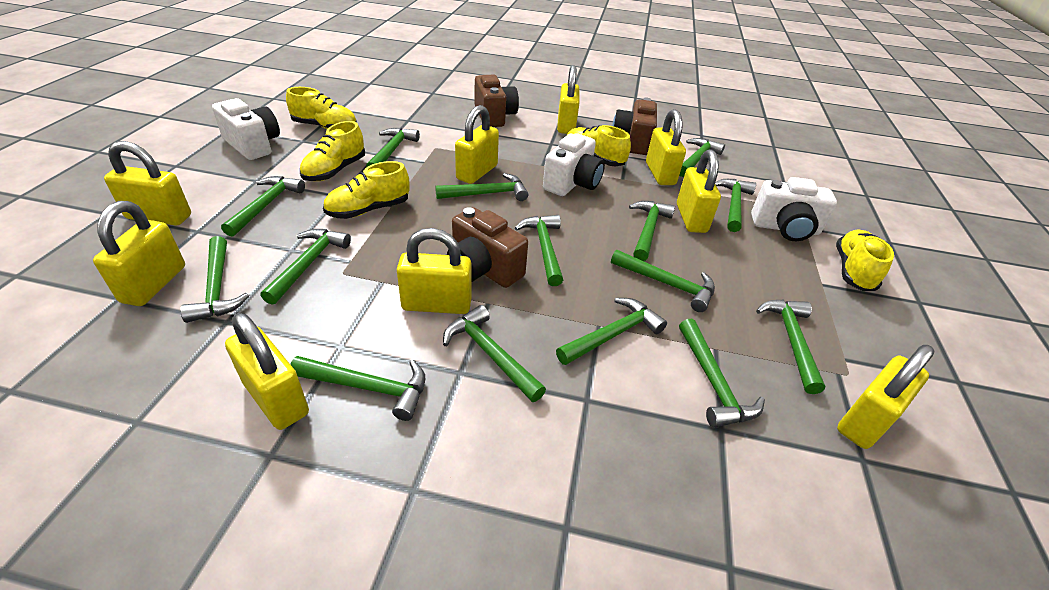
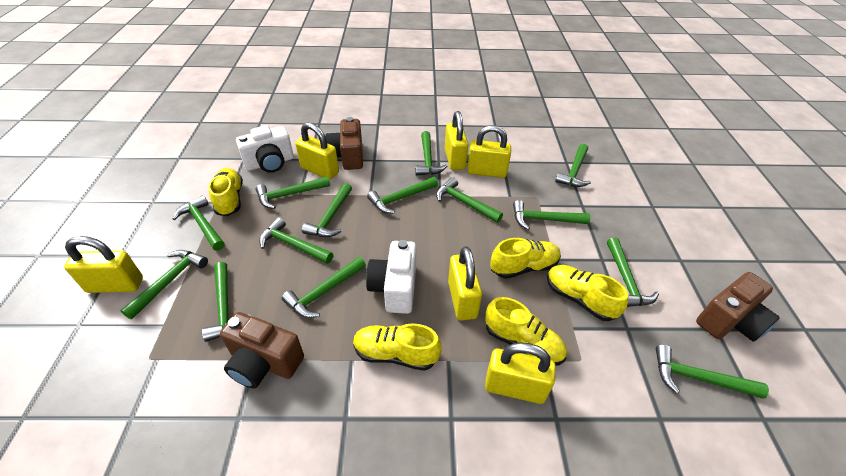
green hammer: [180,236,249,323] [221,176,305,237] [261,229,351,305] [290,356,425,421] [366,128,420,168] [435,173,528,201] [443,305,546,402] [515,215,563,286] [556,298,667,365] [611,249,715,312] [629,201,675,261] [679,138,725,177] [679,319,765,428] [715,179,756,232] [756,300,825,394] = 15 -> [120,250,208,319] [172,195,225,251] [202,262,251,342] [256,176,330,209] [259,217,333,264] [282,257,366,318] [302,183,352,237] [367,177,438,214] [415,131,447,176] [436,177,503,223] [513,200,590,230] [555,144,591,187] [607,237,659,307] [656,345,769,399] = 14
white camera: [212,98,280,160] [543,133,605,196] [751,177,837,241] = 3 -> [236,125,294,173] [366,240,416,314] = 2
yellow padlock: [93,201,185,306] [104,141,191,225] [225,313,309,430] [397,228,472,314] [455,105,499,184] [557,65,580,134] [646,109,686,185] [677,149,721,233] [837,345,935,449] = 9 -> [64,236,143,293] [295,122,339,180] [445,111,468,170] [448,246,482,321] [467,125,511,178] [485,342,556,404] = 6

